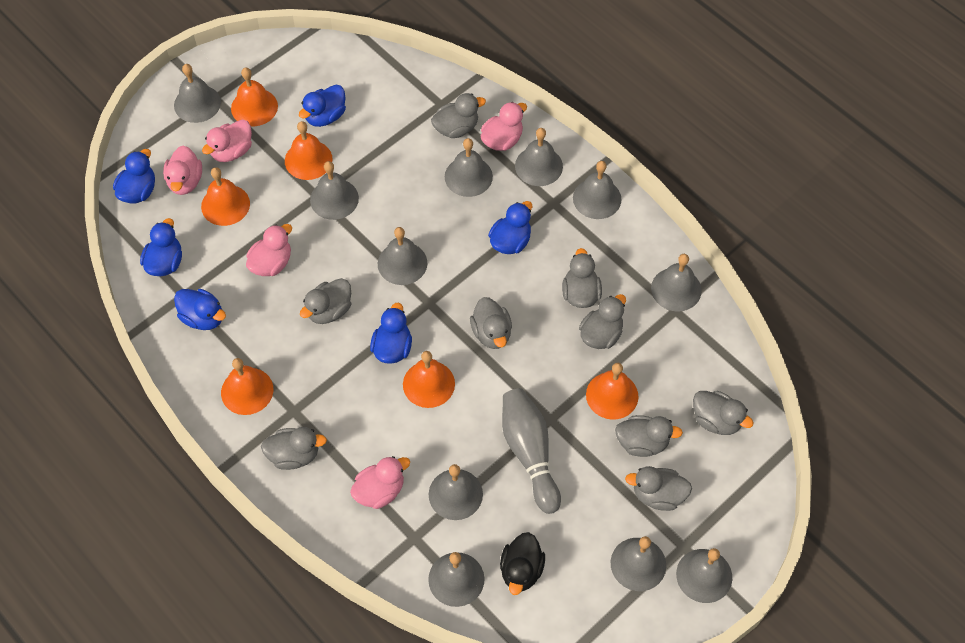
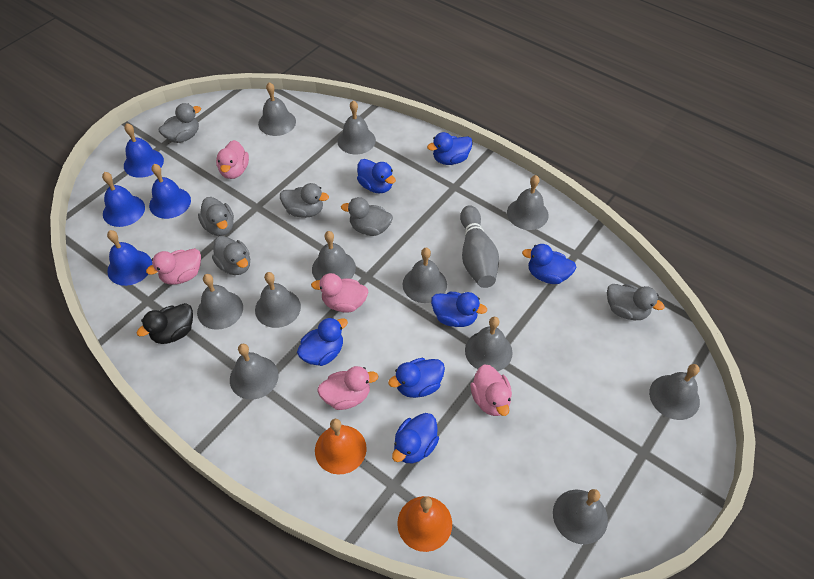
blue bell: none = 0 -> [102,172,145,227] [107,230,152,286] [124,123,164,178] [149,164,191,219] = 4
blue duck: [113,149,155,203] [140,218,182,276] [174,289,226,330] [299,85,346,127] [370,302,412,364] [488,201,532,254] = 6 -> [297,317,348,366] [357,159,396,194] [388,358,445,398] [392,413,439,463] [427,132,473,165] [431,292,487,327] [522,244,577,284] = 7
grey duck: [261,427,327,470] [300,278,351,324] [431,93,486,138] [470,297,512,349] [562,248,602,308] [579,294,626,349] [615,415,683,457] [625,466,692,511] [693,391,754,435] = 9 -> [159,103,201,143] [198,197,234,236] [212,236,250,275] [280,183,329,218] [341,197,393,236] [607,284,664,320] = 6
orange bell: [201,167,250,226] [221,358,273,415] [231,68,278,126] [285,121,333,180] [403,351,455,408] [586,363,638,420] = 6 -> [315,419,367,475] [397,496,452,552] = 2

